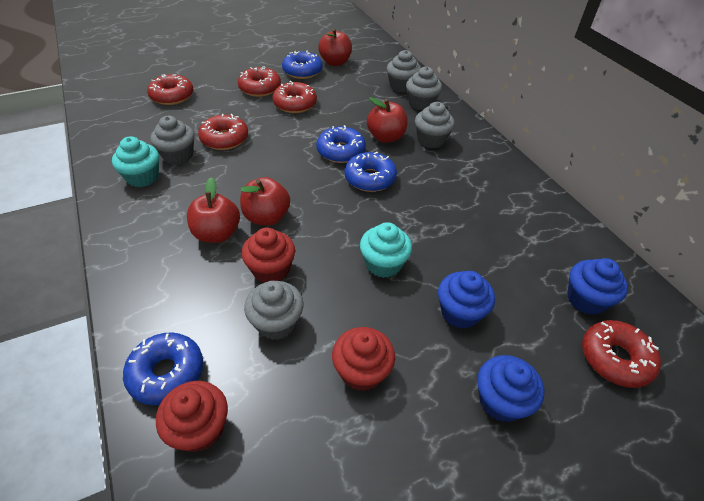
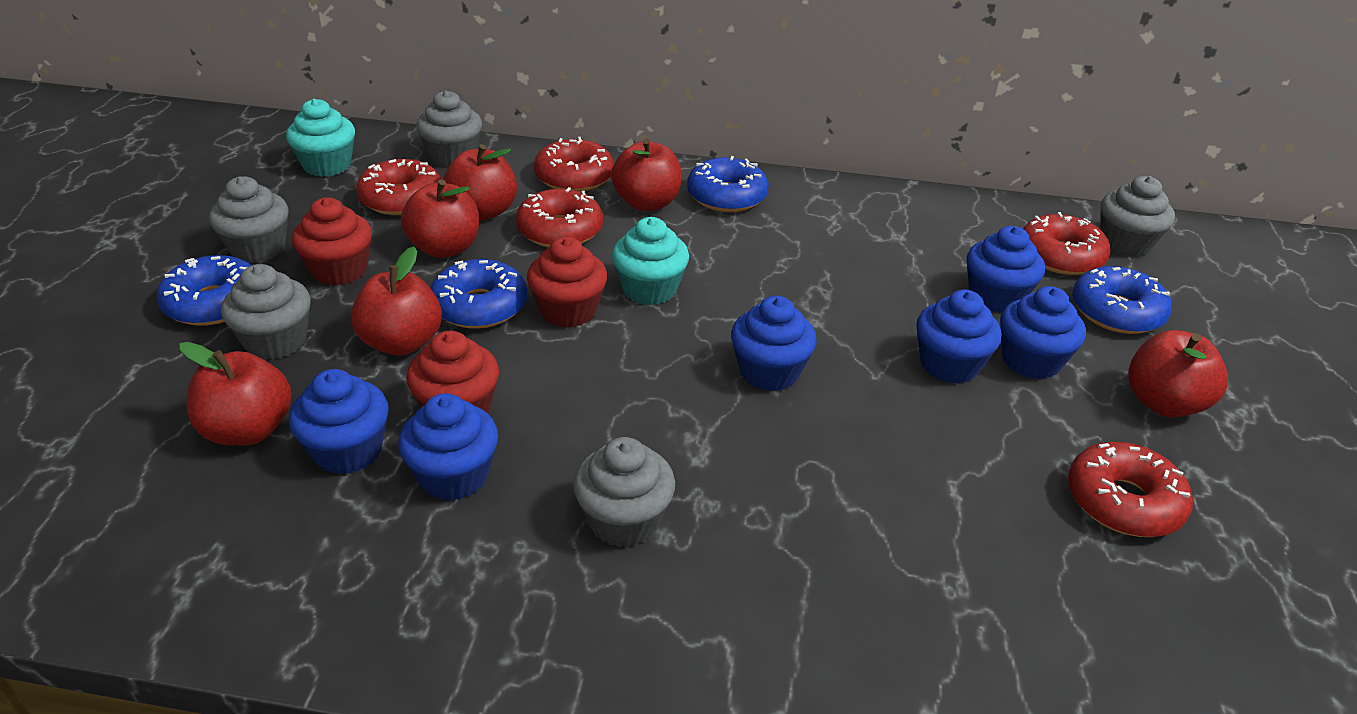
blue cupcake: [438,271,495,329] [477,355,544,422] [567,258,628,315] = 3 -> [289,369,389,474] [398,393,498,501] [731,296,817,391] [916,289,1002,384] [967,226,1045,313] [1000,286,1086,380] = 6
red apple: [187,177,240,243] [240,177,290,226] [318,28,352,66] [367,97,407,143] = 4 -> [179,342,292,446] [351,247,442,356] [401,179,479,258] [443,144,517,220] [611,139,682,211] [1128,330,1228,417] = 6

